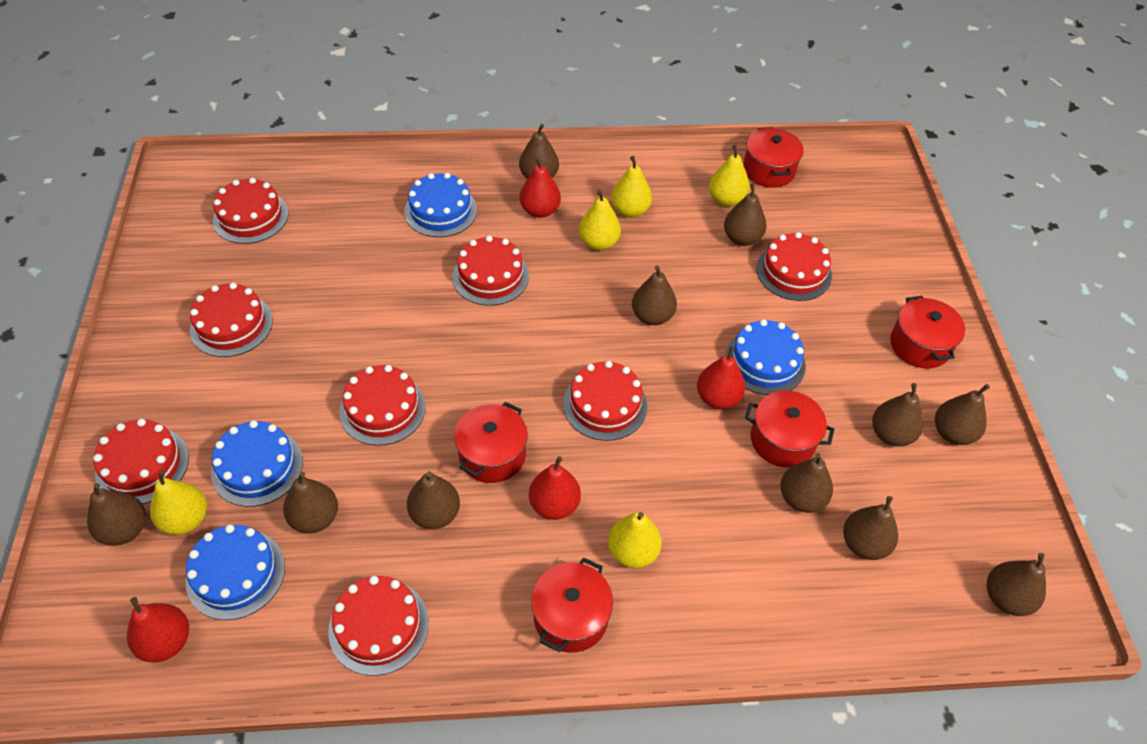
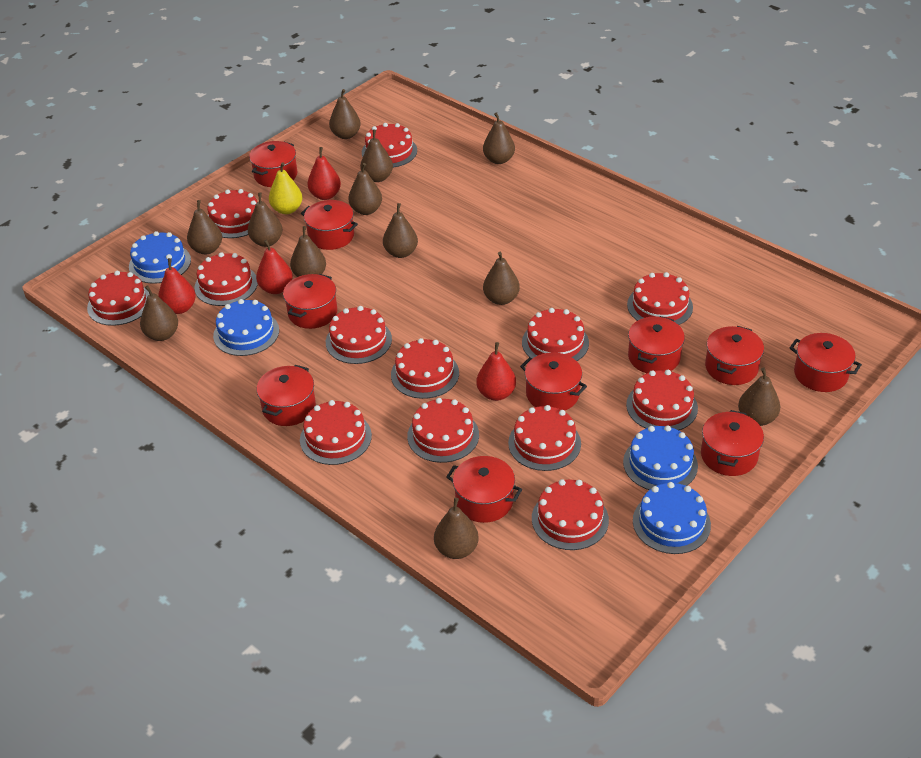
brown pear: [87,483,146,546] [283,472,338,534] [407,471,460,529] [519,124,559,179] [632,265,677,325] [724,183,767,246] [780,453,833,513] [843,496,898,560] [872,383,923,446] [935,384,990,445] [987,553,1046,616] = 11 -> [140,285,178,341] [187,200,222,254] [248,193,283,247] [290,226,326,277] [329,89,361,139] [348,163,382,215] [360,130,393,182] [383,203,418,258] [434,498,479,559] [483,112,515,164] [483,252,520,305] [738,367,780,426] = 12
red cake: [93,419,189,504] [190,283,273,357] [213,178,288,244] [328,576,429,676] [339,365,426,446] [453,236,529,306] [563,361,647,441] [756,232,832,301] = 8 -> [87,271,149,326] [194,252,258,306] [207,189,257,238] [300,400,372,465] [326,306,392,364] [362,123,417,168] [391,338,459,399] [407,398,479,463] [508,405,581,471] [522,308,589,361] [532,479,609,550] [626,370,698,430] [627,272,693,325] = 13
red pot: [454,402,528,483] [531,558,613,653] [743,127,803,188] [745,390,835,468] [890,296,965,369] = 5 -> [249,141,298,187] [257,365,316,426] [283,274,337,329] [301,200,358,250] [446,456,522,523] [520,352,587,411] [628,316,685,373] [701,410,764,476] [705,326,764,385] [789,333,862,392] = 10
yellow pear: [150,470,207,535] [579,190,621,250] [608,512,662,568] [611,156,652,218] [709,145,750,207] = 5 -> [269,162,303,214] = 1

